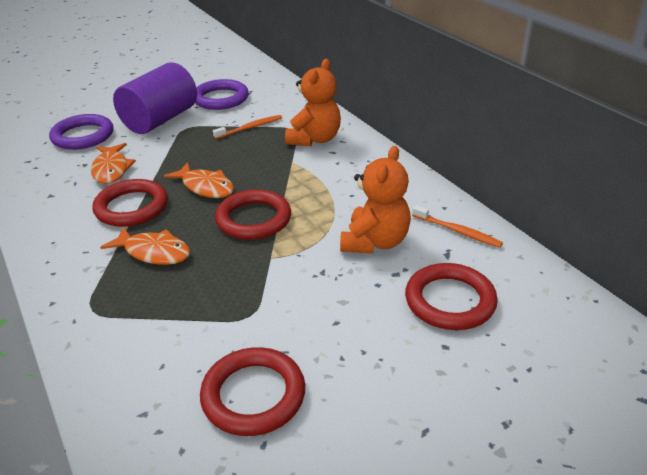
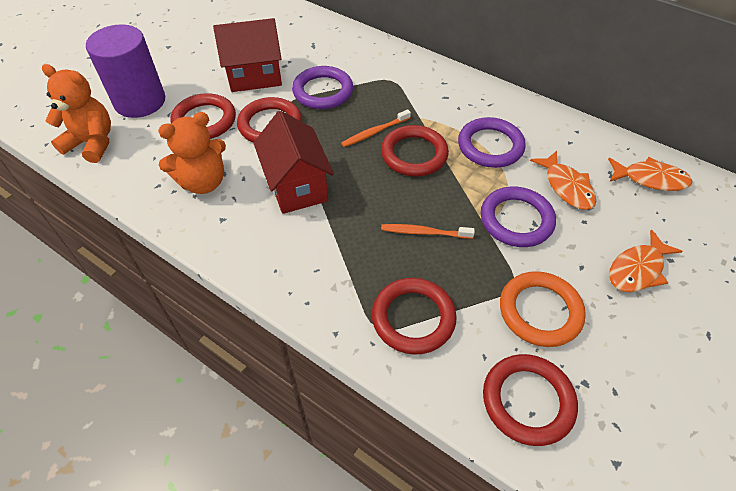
orange ring: none = 0 -> [500,271,586,347] = 1
purple ring: [49,114,113,150] [195,79,249,110] = 2 -> [292,66,353,109] [458,117,526,168] [481,187,556,247] = 3
red house: none = 0 -> [213,18,282,92] [253,111,334,214] = 2
red ring: [92,179,168,227] [200,347,305,436] [215,189,291,240] [405,263,498,330] = 4 -> [170,93,236,139] [237,97,302,143] [372,278,457,355] [381,125,449,177] [483,354,578,446] = 5

